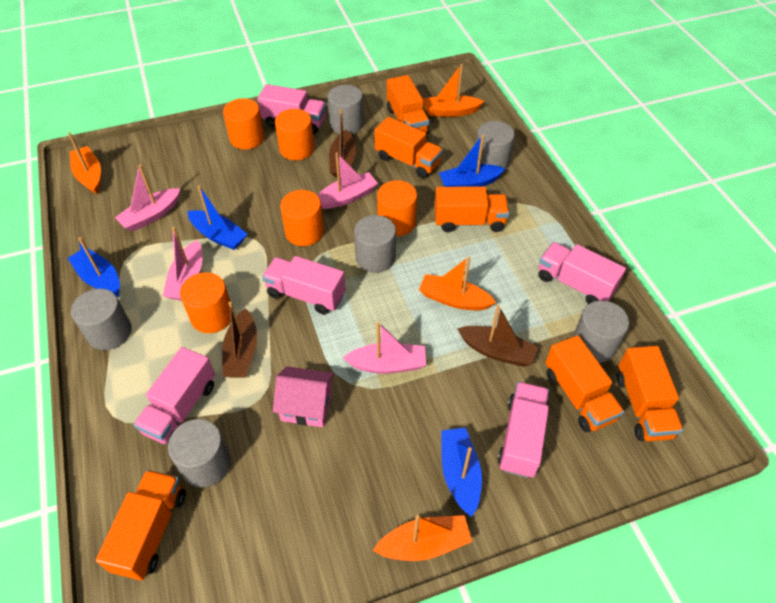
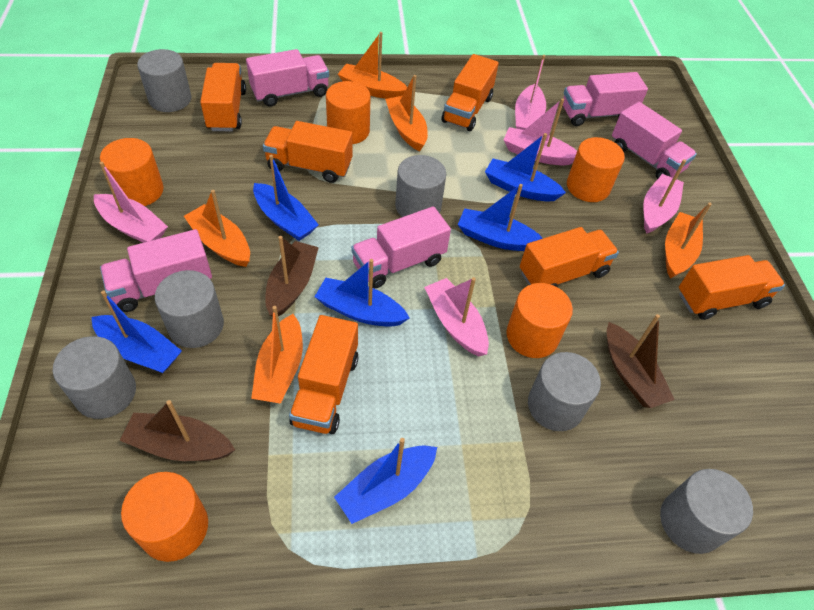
blue boat: [68,237,120,297] [188,185,247,250] [439,134,505,187] [441,428,482,517] = 4 -> [91,290,182,373] [253,155,319,241] [315,259,410,327] [334,438,437,524] [458,184,543,251] [485,133,566,202] = 6
orange boat: [68,132,101,194] [373,515,472,561] [419,256,497,310] [423,64,484,117] = 4 -> [184,190,250,267] [251,306,303,404] [338,32,407,99] [385,75,428,151] [665,202,712,279] = 5
pink boat: [115,165,180,231] [163,227,203,300] [317,153,378,209] [343,322,426,374] = 4 -> [94,162,168,243] [424,277,489,356] [504,98,577,166] [515,55,546,130] [643,159,686,234] = 5
pink house: [273,366,334,427] = 1 -> none = 0

